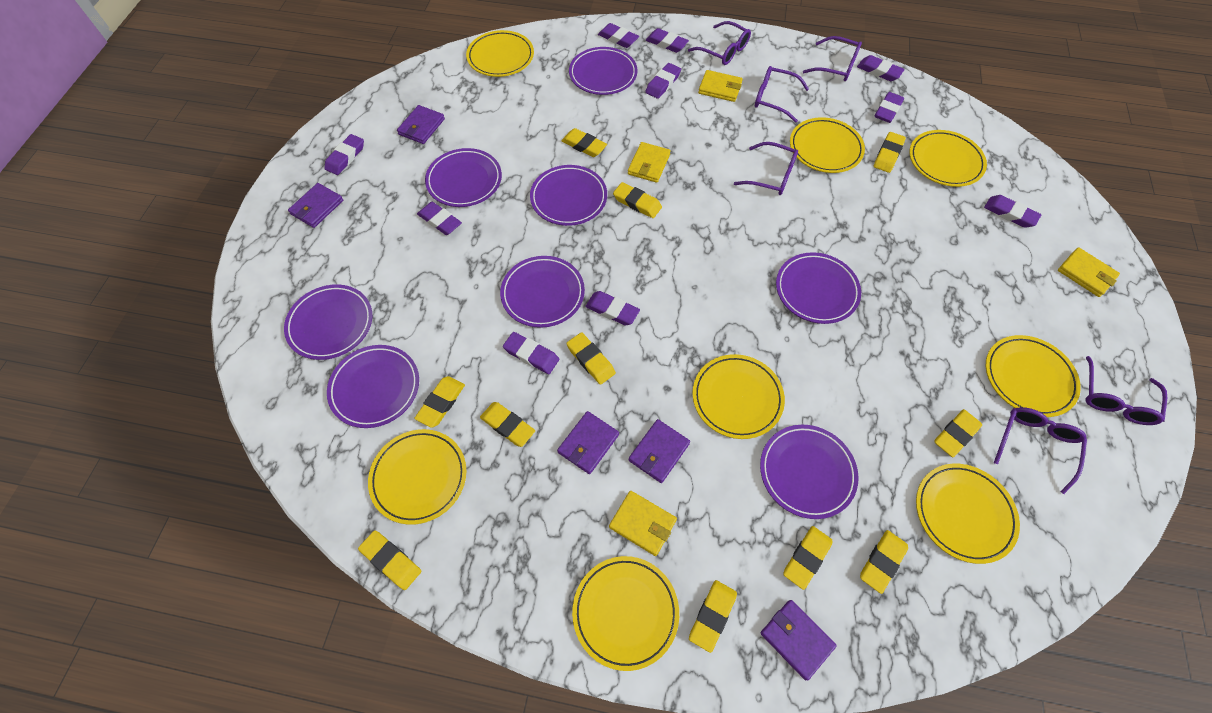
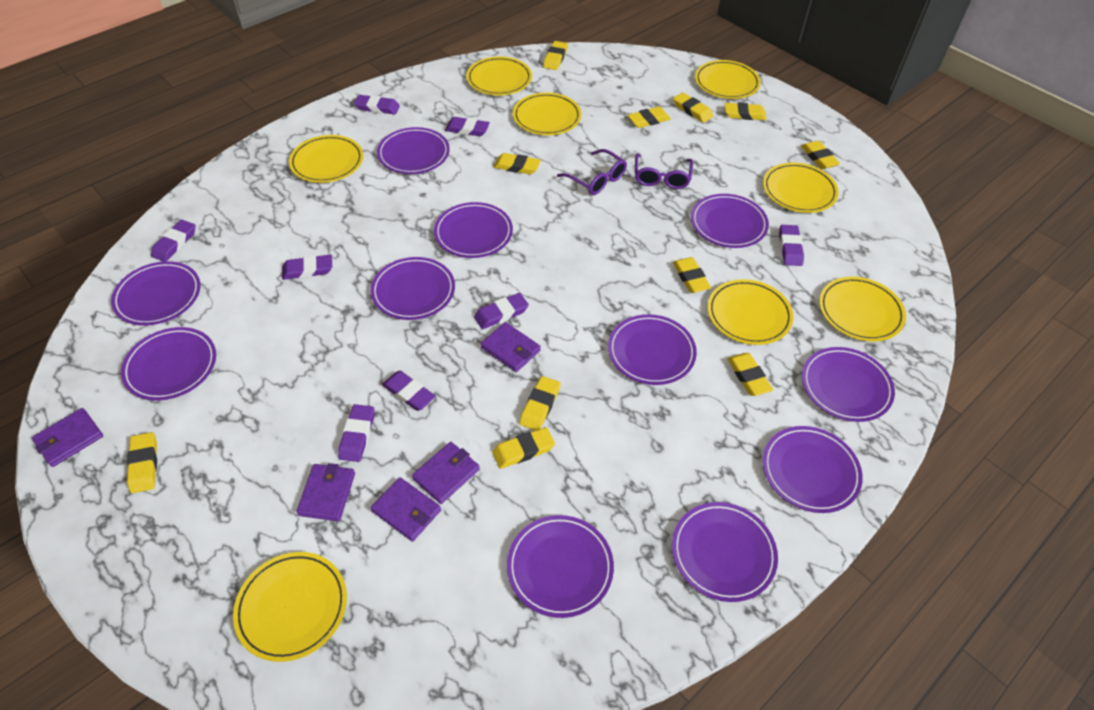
purple eraser: [325,134,364,175] [417,202,462,235] [503,332,559,374] [585,291,640,325] [598,23,639,48] [645,63,681,99] [646,28,689,53] [857,55,905,81] [875,92,904,123] [984,195,1041,228] = 10 -> [151,220,196,262] [282,255,332,280] [338,404,374,462] [354,95,400,115] [382,371,436,411] [445,117,490,136] [474,293,529,329] [779,225,804,266] = 8
purple glasses: [688,21,751,65] [734,142,798,195] [755,66,809,123] [803,36,862,81] [994,407,1087,494] [1085,356,1167,425] = 6 -> [557,149,627,195] [635,153,693,189] = 2
purple plate: [284,284,372,360] [327,345,419,428] [425,148,502,207] [500,256,585,328] [530,165,607,226] [569,47,638,95] [760,425,859,519] [776,252,861,324] = 8 -> [111,261,201,326] [121,327,216,401] [371,257,455,320] [377,127,450,174] [434,202,513,258] [507,515,614,618] [608,314,697,385] [672,502,778,602] [691,194,769,248] [762,426,863,513] [802,347,895,422] = 11
yellow wallet: [609,491,677,556] [628,142,671,183] [698,70,743,102] [1058,247,1120,297] = 4 -> none = 0

